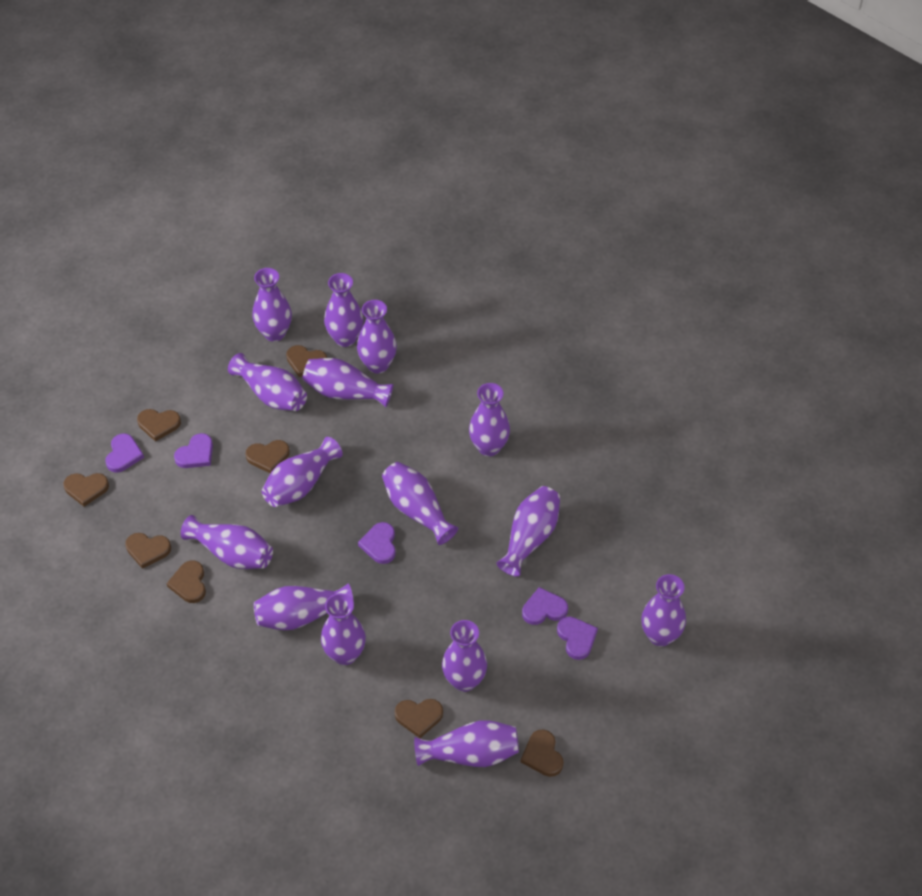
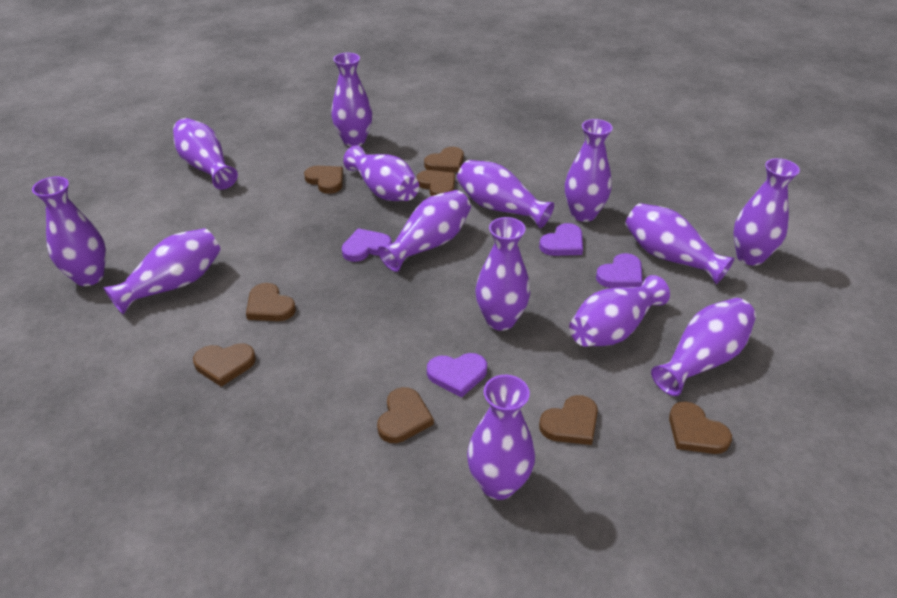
purple heart: [105,434,144,473] [174,433,213,468] [358,522,396,564] [522,587,568,625] [557,616,598,660] = 5 -> [342,228,392,262] [427,353,487,398] [539,223,583,256] [596,253,643,288] = 4
purple vase: [181,515,273,569] [228,353,307,411] [252,268,292,342] [254,584,354,630] [261,437,343,507] [302,358,393,407] [321,593,366,665] [324,273,364,347] [357,300,397,374] [382,462,458,545] [414,720,519,767] [442,620,487,692] [469,383,510,456] [497,486,560,577] [641,574,686,647] = 15 -> [32,176,106,286] [103,228,221,315] [173,118,238,189] [331,53,372,147] [343,145,419,201] [378,190,471,272] [457,160,554,228] [467,375,535,500] [476,217,530,331] [565,119,613,222] [569,275,670,347] [625,203,735,284] [651,298,756,396] [733,158,800,266] = 14

